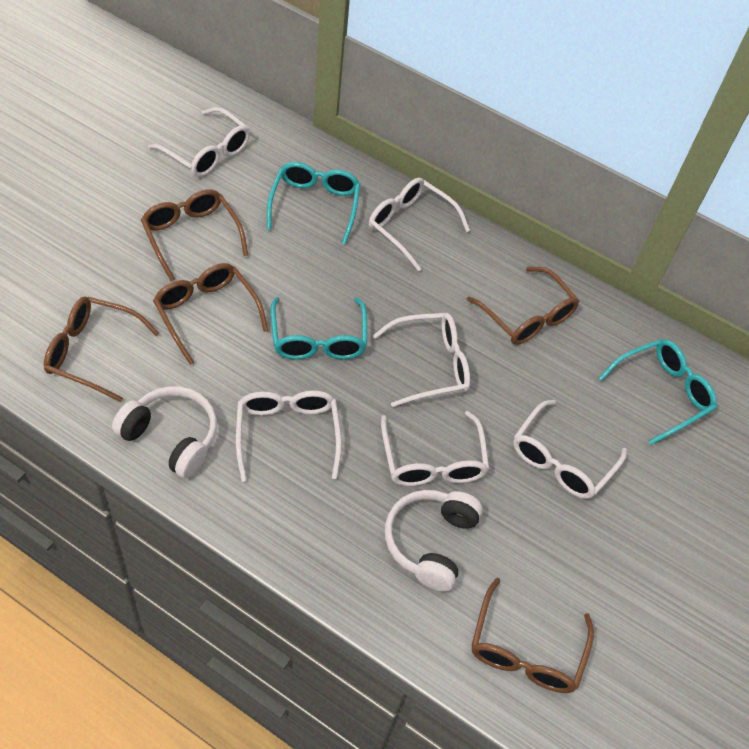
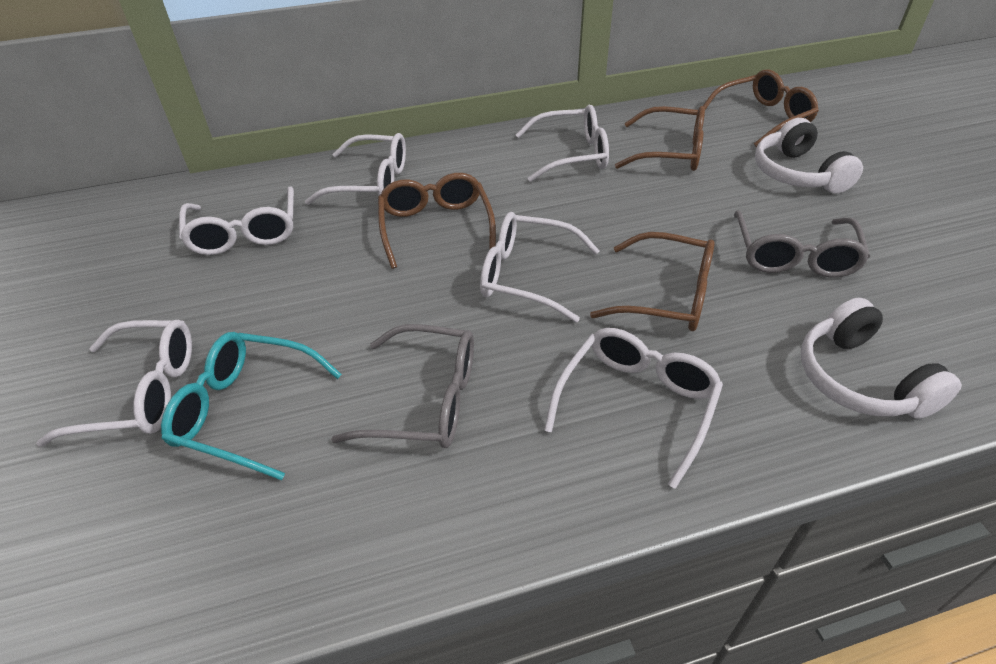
brown glasses: [44,296,159,402] [141,189,248,281] [153,263,268,365] [467,266,579,345] [472,578,594,693] = 5 -> [378,173,496,269] [590,232,715,331] [615,106,705,171] [703,69,819,147] = 4
grey glasses: none = 0 -> [331,324,474,448] [734,210,870,278] = 2
turquoise glasses: [267,162,361,244] [271,297,367,360] [599,339,717,445] = 3 -> [161,332,342,480] = 1

